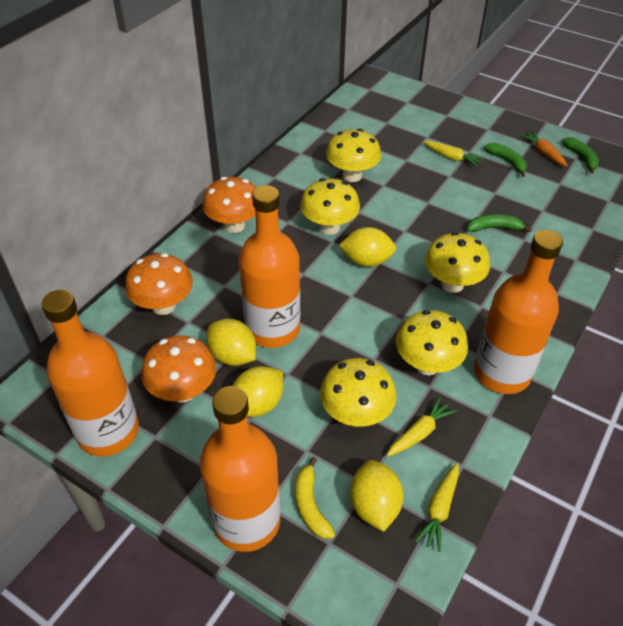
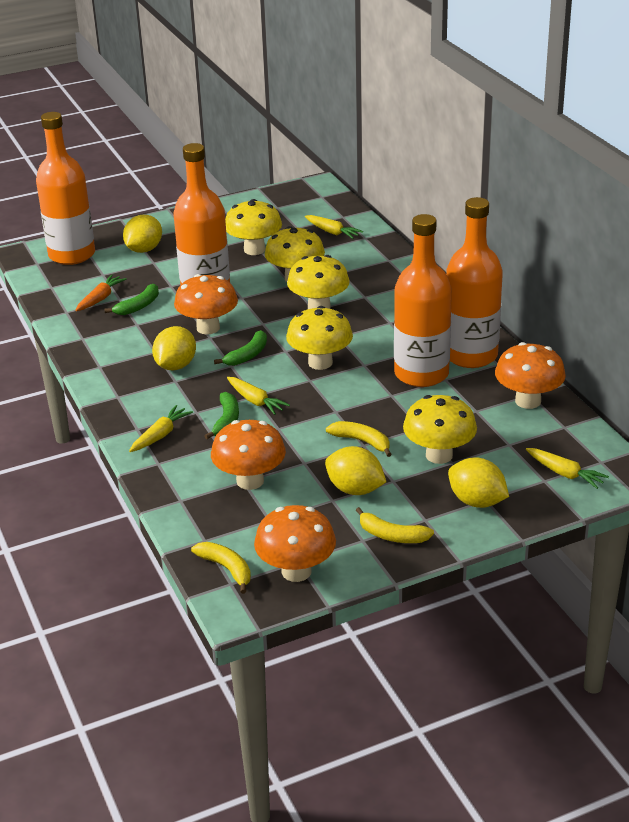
orange mushroom: [125,253,193,315] [141,335,216,402] [202,177,256,233] = 3 -> [174,274,238,334] [211,420,286,490] [254,505,336,582] [495,342,566,409] = 4
yellow banana: [295,457,335,539] = 1 -> [191,542,251,594] [326,421,392,457] [356,507,434,543] = 3
yellow carrot: [386,397,457,457] [415,463,459,552] [424,141,484,167] = 3 -> [129,405,193,452] [227,377,290,415] [305,215,363,239] [526,448,609,489] = 4

